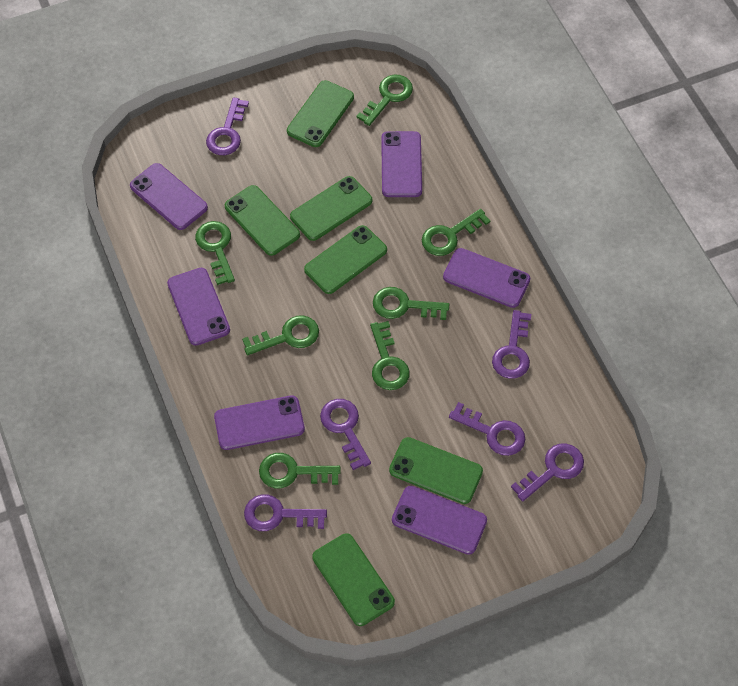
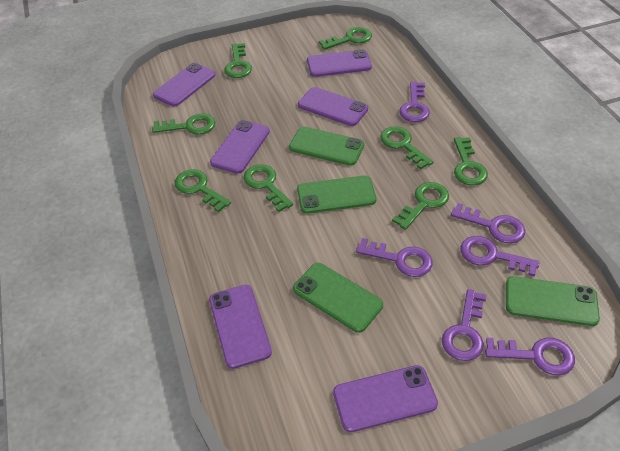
green key: [195,221,235,285] [242,315,319,355] [259,453,341,488] [356,75,413,126] [370,321,410,390] [373,287,449,320] [422,209,490,256] = 7 -> [152,114,215,135] [175,169,231,212] [224,43,252,78] [244,164,293,212] [319,27,372,50] [380,126,433,169] [392,182,449,230] [454,137,488,185] = 8
green phone: [225,185,300,256] [287,80,354,147] [290,176,372,241] [304,225,387,294] [312,533,395,626] [389,437,483,504] = 6 -> [289,127,364,166] [293,263,383,333] [297,175,376,214] [506,276,600,326] = 4

